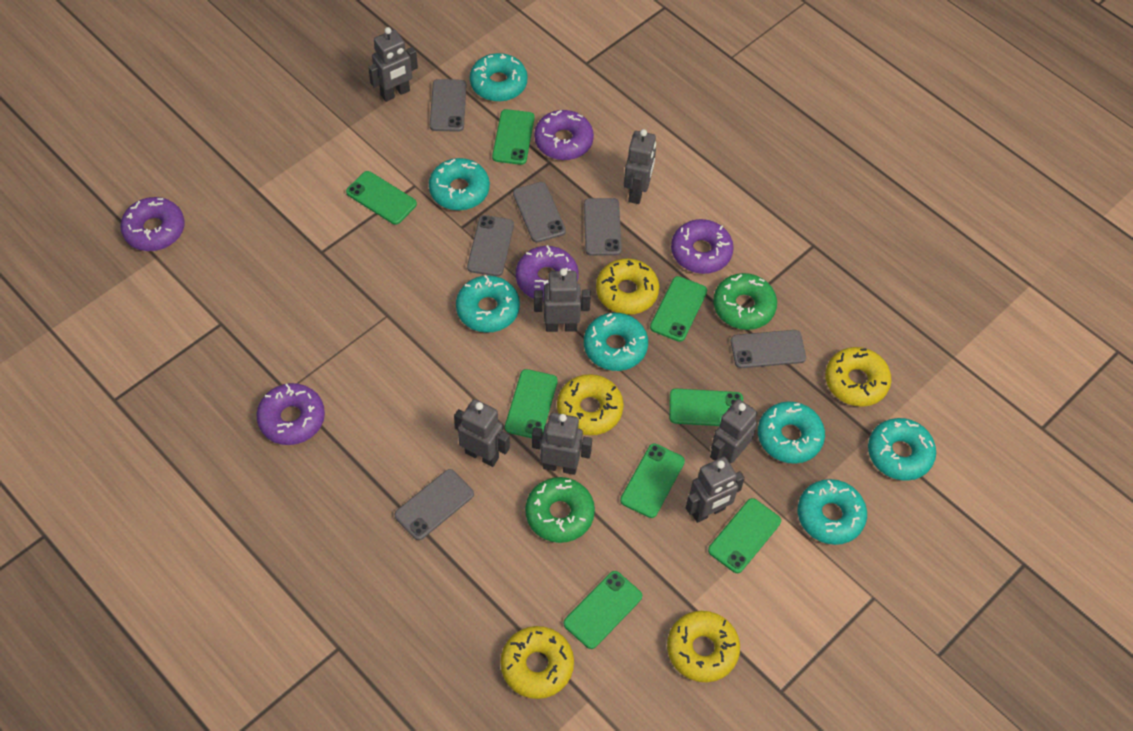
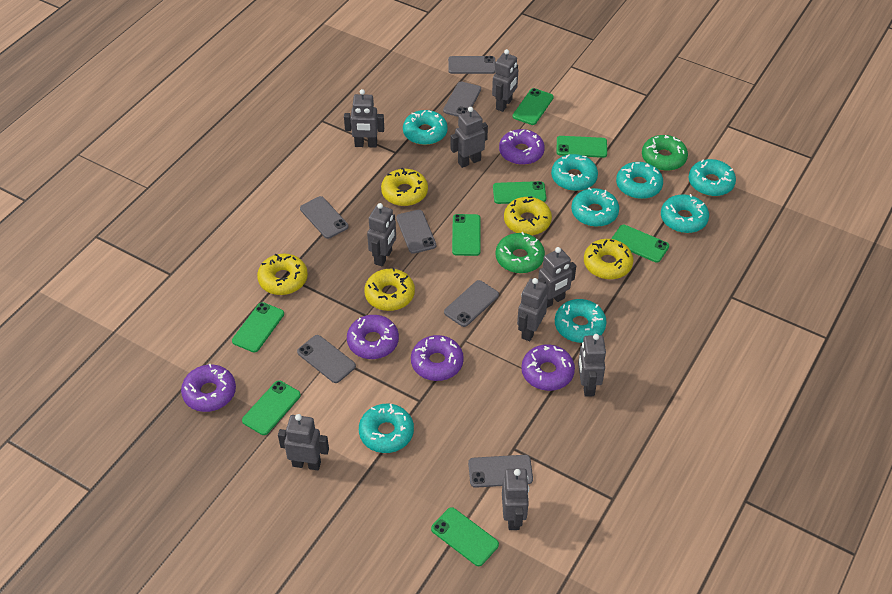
grey phone: [394,469,474,540] [430,79,466,132] [467,215,514,276] [513,182,566,242] [584,198,622,256] [731,330,806,368] = 6 -> [297,335,356,383] [300,196,349,239] [396,210,436,254] [443,82,481,117] [444,280,499,327] [448,56,495,74] [468,455,533,488] = 7
grey robot: [368,27,418,102] [454,399,510,467] [532,413,592,475] [534,268,591,332] [624,129,656,204] [686,457,745,523] [710,399,757,463] = 7 -> [278,414,329,470] [344,89,384,148] [367,203,396,266] [450,107,488,168] [492,49,518,112] [502,468,529,530] [517,278,548,341] [538,247,576,308] [578,334,606,397] = 9
turquoise donut: [429,158,490,210] [456,275,520,333] [470,53,528,102] [584,313,648,371] [758,401,825,464] [798,479,867,545] [868,418,936,481] = 7 -> [359,404,414,453] [403,110,448,145] [551,154,598,191] [555,299,607,343] [571,188,619,227] [616,162,663,199] [661,194,709,233] [689,159,736,196] = 8

